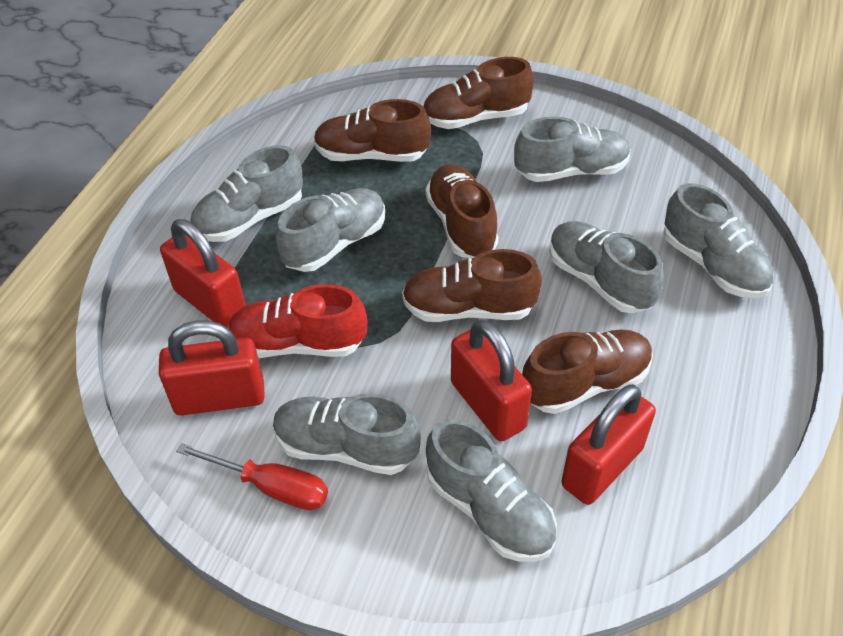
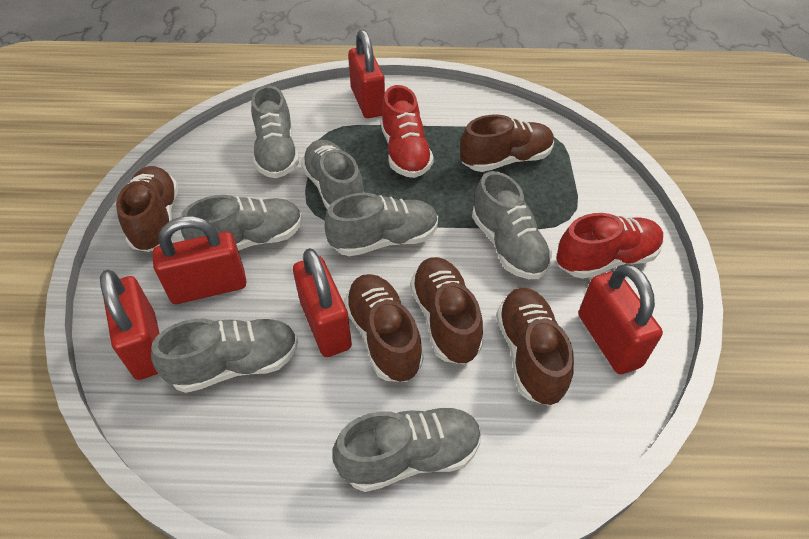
red padlock: [159,320,265,415] [160,219,246,328] [451,320,532,441] [561,384,656,505] = 4 -> [100,270,160,380] [152,216,246,304] [293,248,352,357] [348,29,385,118] [579,264,663,374] = 5
red screwdriver: [176,443,328,510] = 1 -> none = 0
red shoe: [228,284,367,358] = 1 -> [381,85,434,178] [556,213,664,279] = 2

